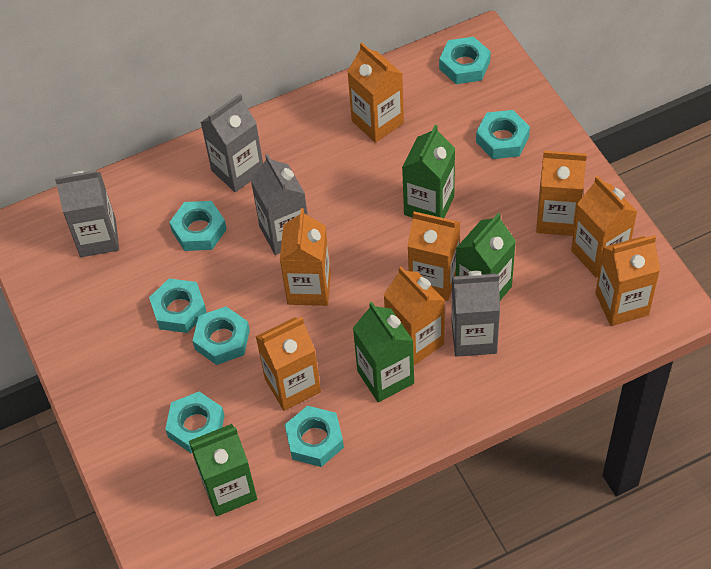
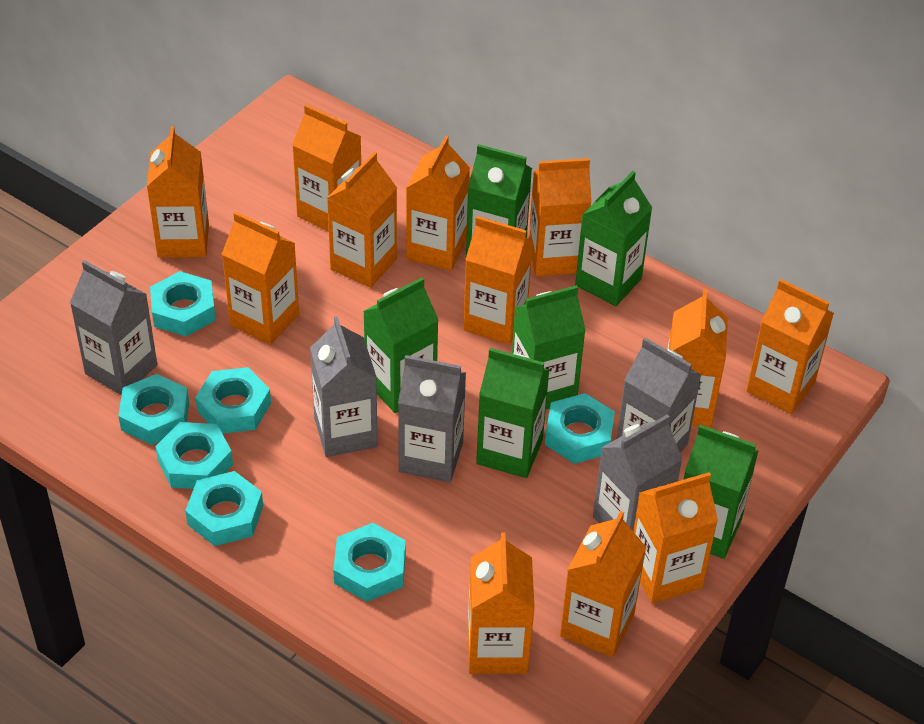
green carton: [189,424,257,516] [353,302,414,402] [402,125,455,218] [456,213,516,300] = 4 -> [363,278,439,413] [466,144,532,256] [476,348,549,478] [512,285,586,410] [575,171,652,306] [684,425,758,559] = 6
grey carton: [55,170,119,257] [200,94,263,192] [250,154,308,255] [451,271,500,357] = 4 -> [70,260,157,395] [310,316,378,457] [398,355,466,482] [593,414,683,531] [616,338,701,452] = 5
orange carton: [255,317,321,411] [280,208,331,306] [347,43,404,143] [384,266,445,365] [407,211,460,301] [536,151,587,236] [571,176,637,278] [595,235,660,326] = 8 -> [147,126,209,258] [222,211,299,345] [292,104,361,231] [327,152,397,288] [406,136,470,271] [463,216,533,345] [468,532,535,674] [529,158,591,276] [560,511,647,658] [633,472,718,604] [667,289,728,427] [746,279,834,414] = 12

